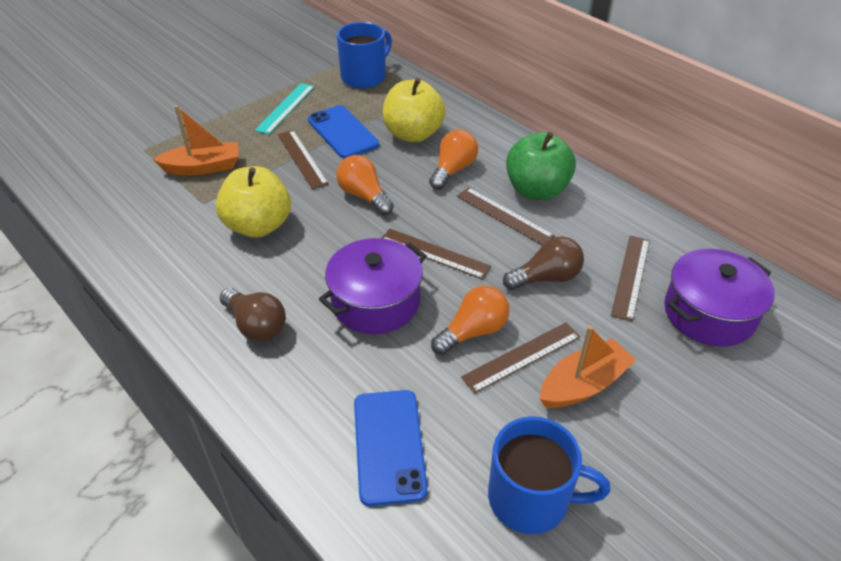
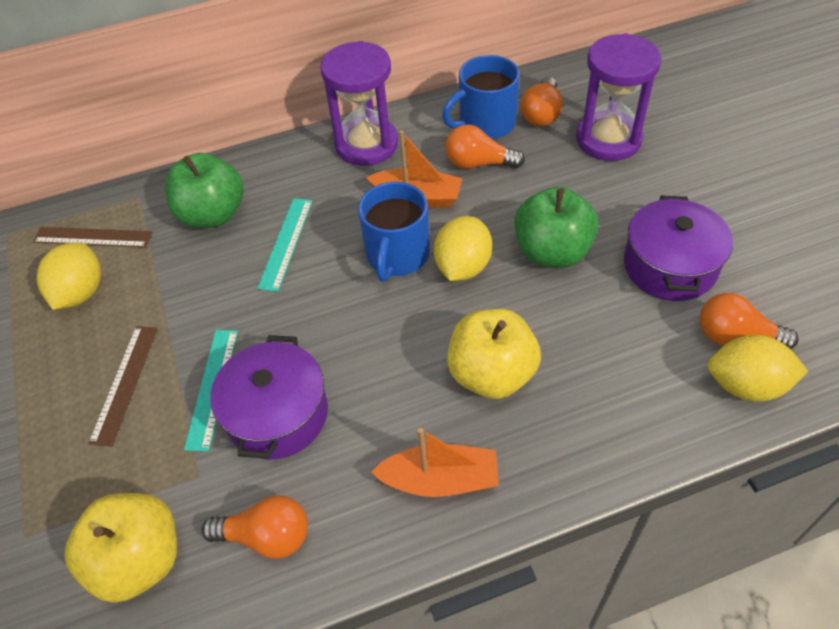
blue phone: [308,105,379,159] [354,390,428,506] = 2 -> none = 0
brown light bulb: [220,288,286,342] [503,236,584,290] = 2 -> none = 0
brown ruler: [278,130,329,189] [382,229,491,279] [457,187,555,246] [461,323,580,394] [611,236,650,322] = 5 -> [33,227,152,248] [88,326,158,447] = 2
green apple: [506,132,576,200] = 1 -> [165,153,243,228] [515,187,598,267] = 2
orange light bulb: [337,155,394,215] [429,129,478,190] [431,286,509,355] = 3 -> [202,495,308,559] [445,124,525,169] [521,77,563,126] [700,293,799,349] = 4
purple hourglass: none = 0 -> [320,41,398,166] [576,33,662,161] = 2
turquoise ruler: [255,83,314,134] = 1 -> [184,330,238,451] [257,198,313,292] = 2
yellow lemon: none = 0 -> [37,243,101,310] [434,216,492,281] [707,335,808,402] = 3

